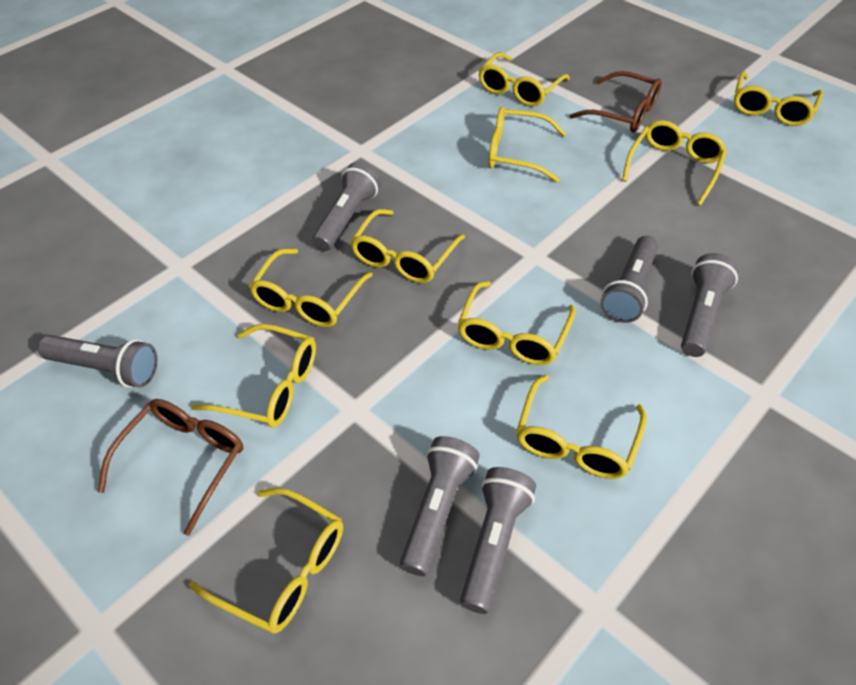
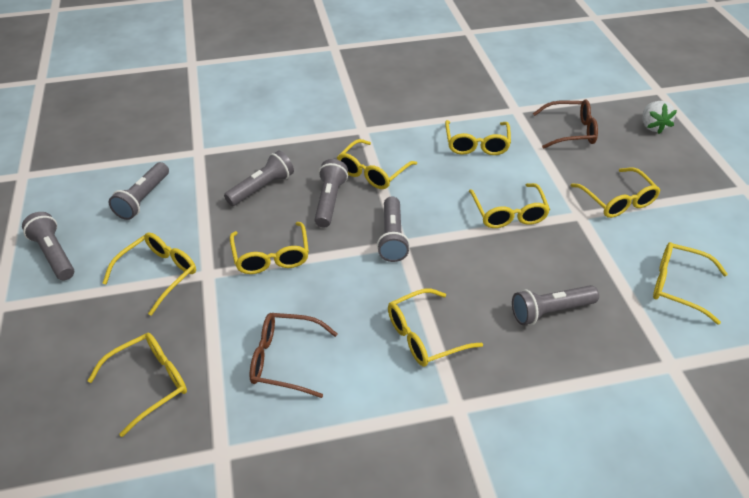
white strawberry: none = 0 -> [643,101,677,134] = 1
yellow glasses: [189,488,343,634] [192,324,316,428] [249,248,373,327] [350,209,465,283] [458,281,576,365] [479,52,570,107] [488,107,566,182] [516,375,647,479] [622,120,727,205] [734,71,823,126] = 10 -> [87,333,187,437] [103,232,196,316] [230,222,309,274] [337,139,417,189] [388,288,483,367] [445,120,511,155] [469,183,550,228] [570,168,660,218] [653,242,728,325] = 9

